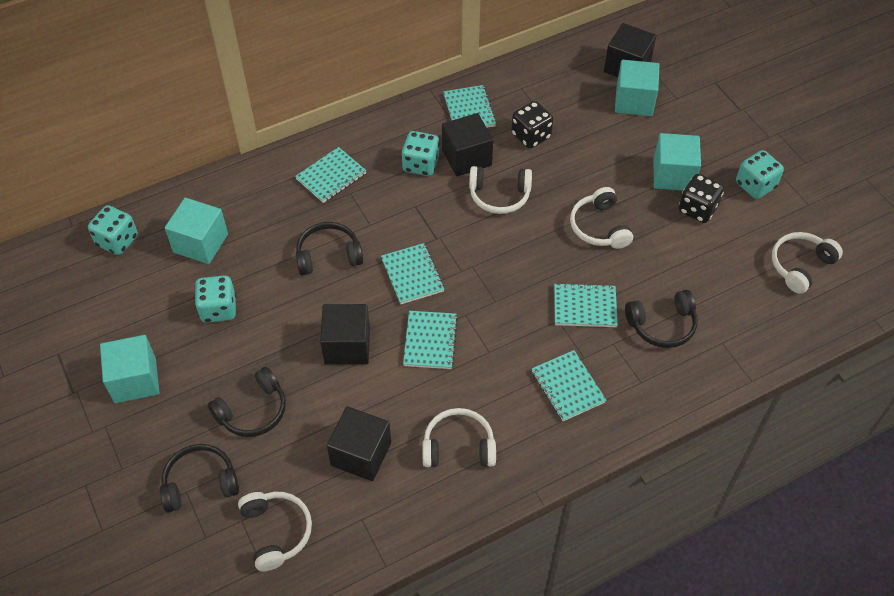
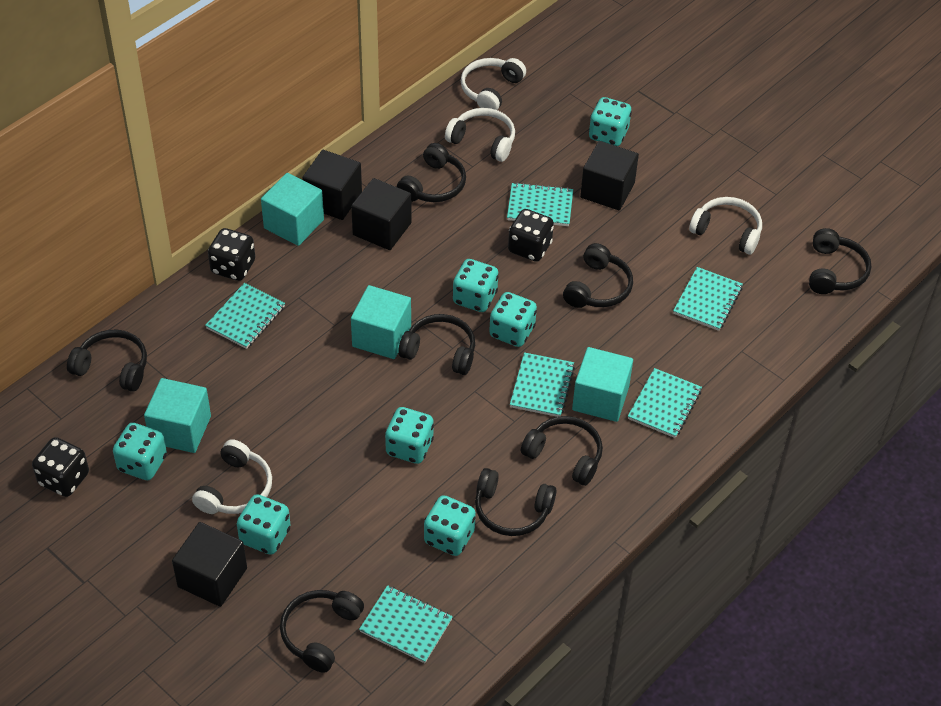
black dice: [511,101,553,148] [679,174,724,223] = 2 -> [32,437,89,497] [208,228,255,281] [508,209,554,262] = 3
black headphones: [160,444,239,513] [208,367,286,437] [296,222,363,276] [625,290,698,348] = 4 -> [67,329,147,392] [280,590,364,673] [397,143,466,202] [398,314,475,375] [475,468,556,536] [521,416,603,486] [563,243,633,308] [809,228,871,294] = 8
turquoise dice: [88,205,138,255] [195,275,236,323] [401,131,440,176] [736,150,784,199] = 4 -> [113,423,167,480] [237,494,290,555] [385,407,434,464] [424,495,476,556] [453,259,499,312] [489,292,537,347] [589,97,632,146] = 7
white headphones: [238,492,312,572] [423,408,496,467] [469,166,532,214] [570,187,633,249] [772,232,843,294] = 5 -> [192,439,272,514] [445,108,515,162] [461,58,526,110] [689,197,762,255] = 4

